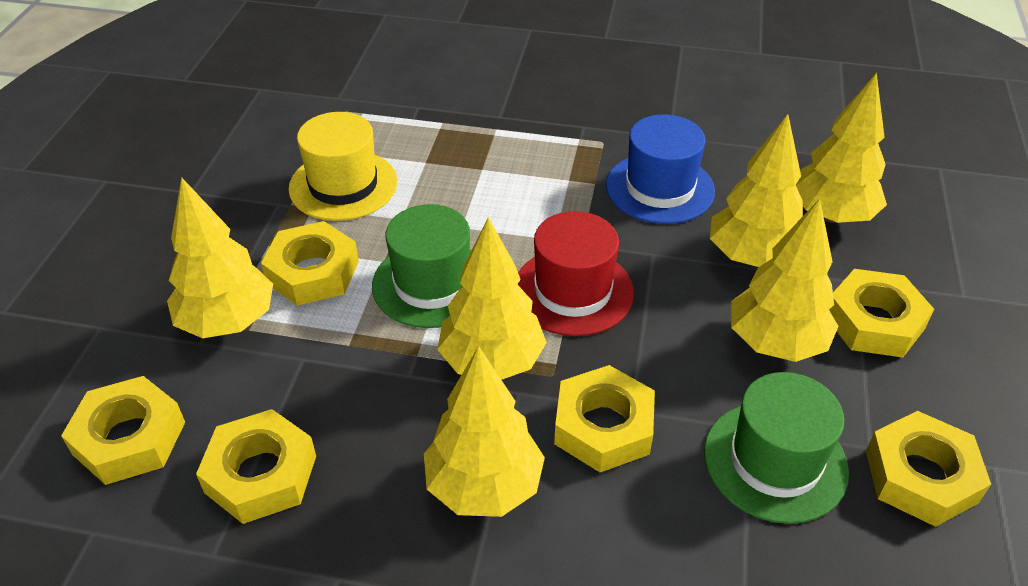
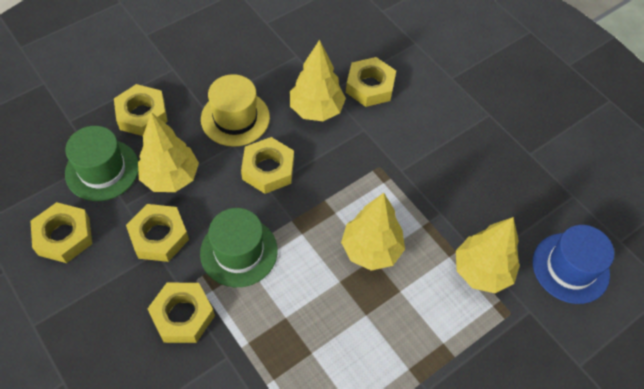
red hat: [518,211,634,336] = 1 -> none = 0
yellow tree: [167,178,273,338] [424,346,545,517] [437,217,547,380] [710,114,803,267] [731,199,839,362] [796,73,887,223] = 6 -> [138,112,199,192] [290,40,346,121] [341,193,405,271] [456,217,520,293] = 4

